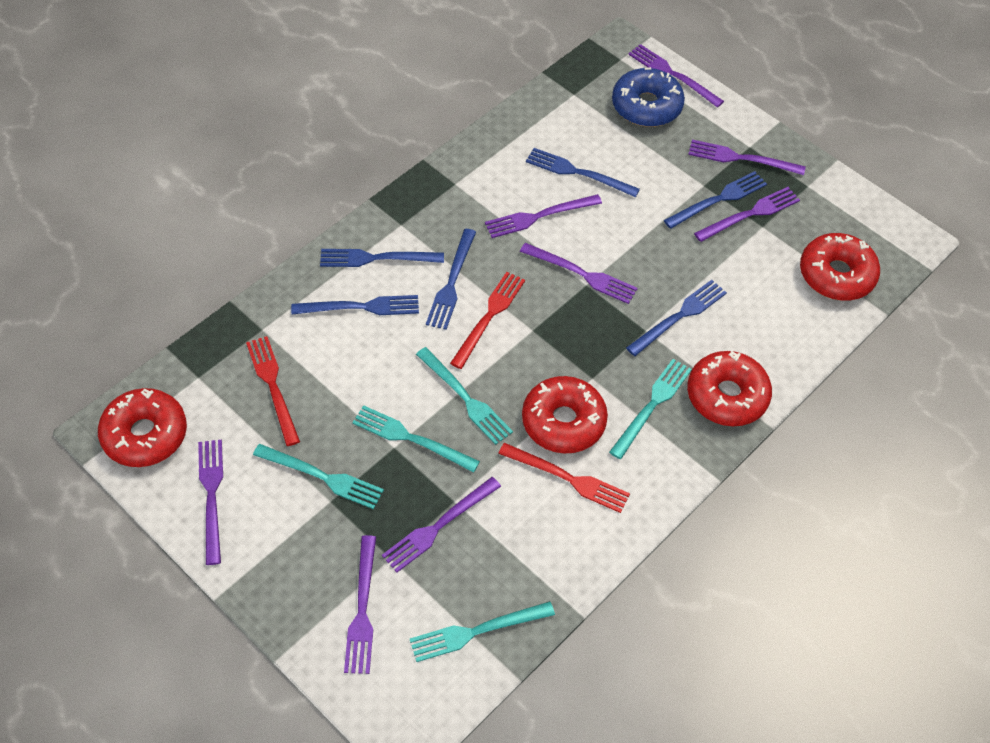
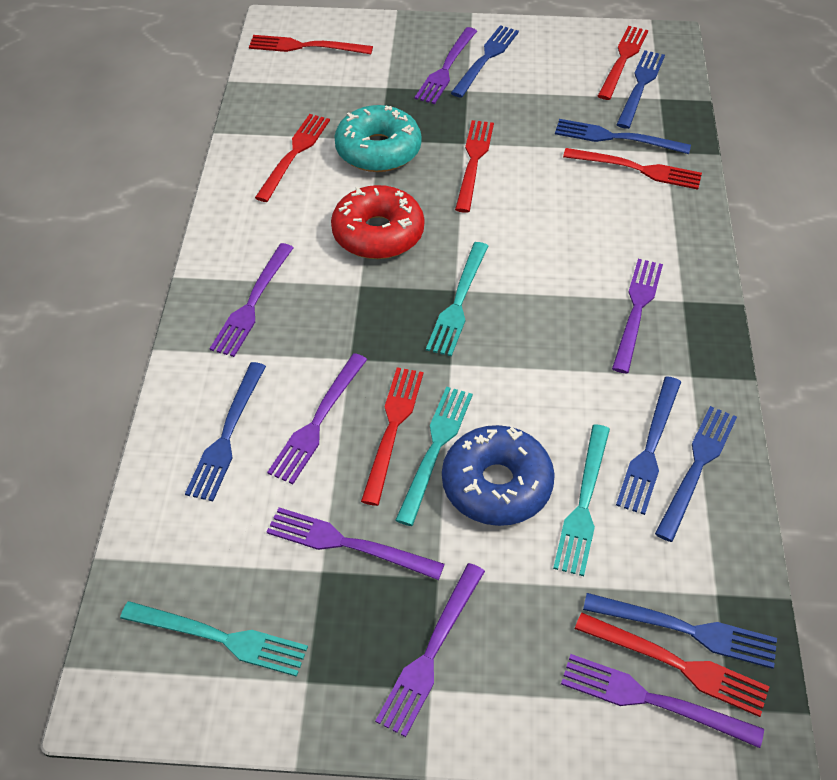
blue fork: [291,295,419,315] [320,249,444,267] [426,229,476,330] [526,148,640,197] [626,280,727,356] [664,171,767,229] = 6 -> [185,362,266,501] [451,25,519,98] [555,119,691,154] [583,593,777,669] [616,50,665,129] [616,376,681,515] [655,406,737,542] = 7
purple fork: [198,439,223,565] [344,535,376,674] [382,477,501,572] [485,194,602,238] [520,243,638,304] [628,44,724,108] [688,140,806,175] [694,187,800,242] = 8 -> [210,243,294,357] [267,353,367,484] [267,507,445,580] [375,563,485,737] [414,27,477,104] [561,654,764,748] [612,259,663,374] = 7
red donut: [98,388,187,467] [522,376,608,453] [687,351,772,426] [800,233,880,301] = 4 -> [331,185,424,259] = 1
red fork: [246,336,300,446] [450,272,525,369] [498,443,630,513] = 3 -> [249,35,373,54] [255,114,330,202] [361,367,423,506] [455,120,494,213] [563,148,702,190] [575,613,770,717] [598,26,648,100] = 7
turquoise donut: none = 0 -> [334,105,422,172] = 1
turquoise fork: [253,444,384,509] [352,405,480,473] [410,601,555,662] [416,347,513,445] [609,359,692,459] = 5 -> [120,601,308,677] [395,387,473,526] [426,242,488,357] [553,424,610,576] = 4

